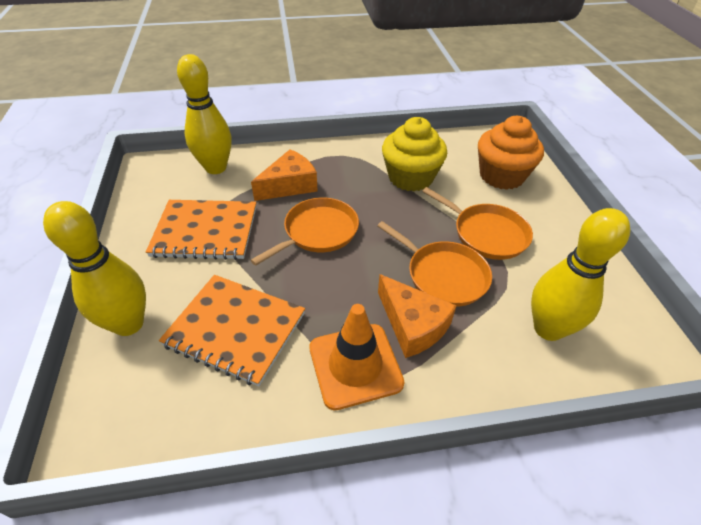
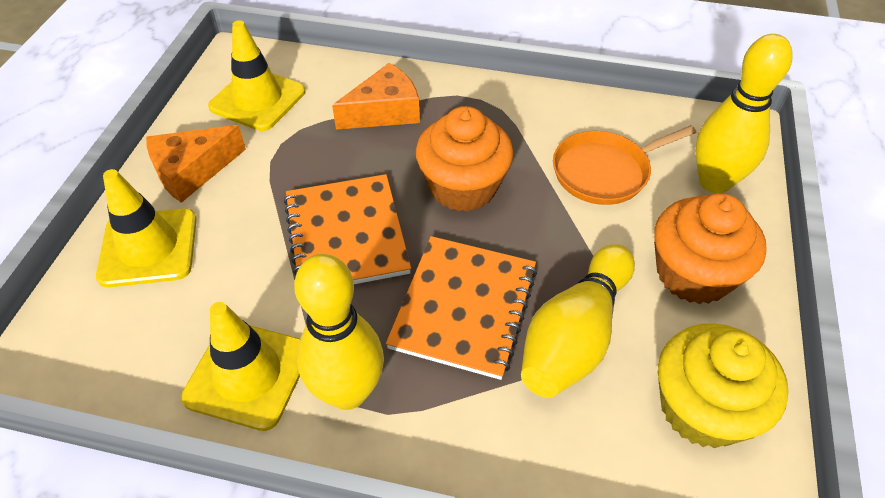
orange cupcake: [478,116,544,190] = 1 -> [416,106,514,211] [654,193,767,304] = 2
orange pan: [251,198,359,266] [377,221,492,307] [422,187,533,260] = 3 -> [553,125,696,205] = 1
orange traffic cone: [309,304,405,410] = 1 -> none = 0
yellow traffic cone: none = 0 -> [96,169,197,287] [181,302,300,431] [208,20,306,131] = 3

